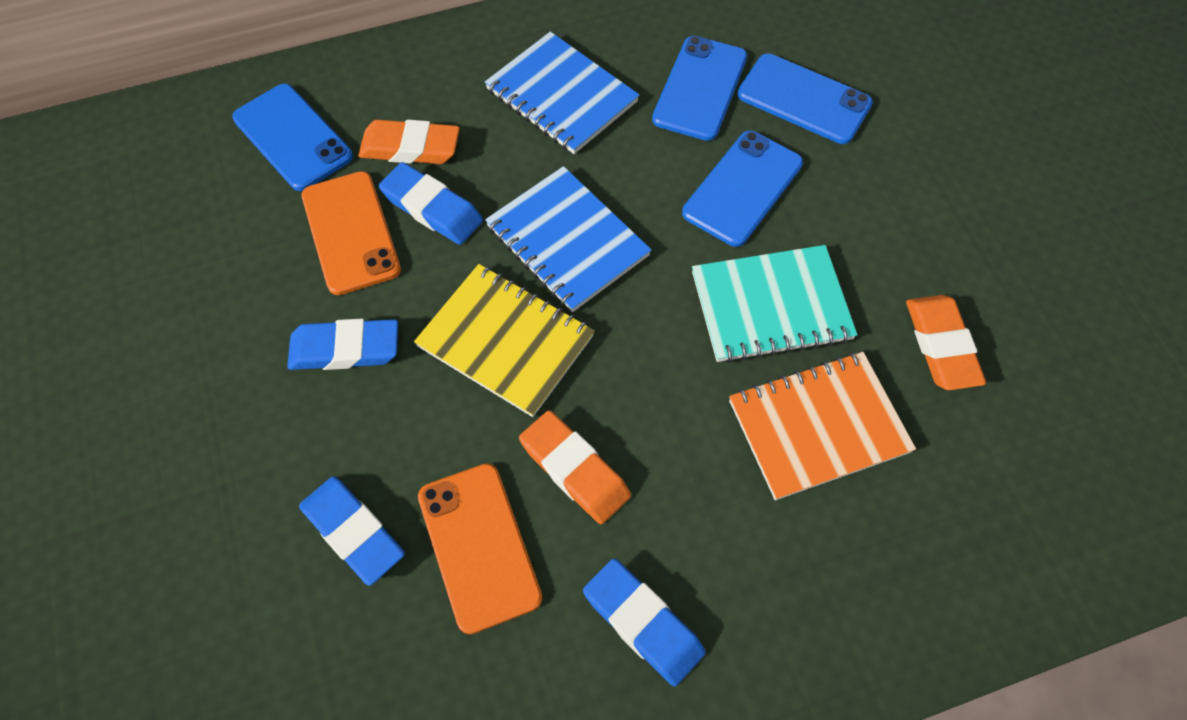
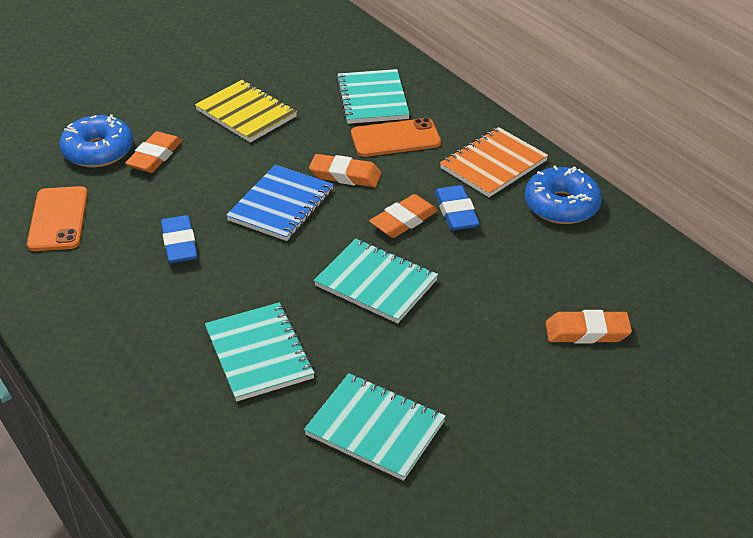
blue donut: none = 0 -> [59,114,133,167] [525,165,602,224] = 2
blue eraser: [287,319,398,370] [299,476,405,586] [379,162,483,245] [583,559,705,686] = 4 -> [161,215,197,263] [435,185,480,231] = 2
blue notebook: [485,32,639,154] [485,166,651,312] = 2 -> [226,165,333,241] = 1
blue phone: [232,84,353,191] [652,36,747,141] [682,131,803,247] [737,54,873,144] = 4 -> none = 0
orange eraser: [358,120,460,164] [519,410,631,524] [906,295,986,390] = 3 -> [125,131,182,173] [309,154,382,187] [369,194,438,238] [545,310,632,344] = 4
turquoise notebook: [692,245,857,363] = 1 -> [205,302,315,402] [304,373,446,481] [314,239,438,323] [336,69,410,124] = 4

